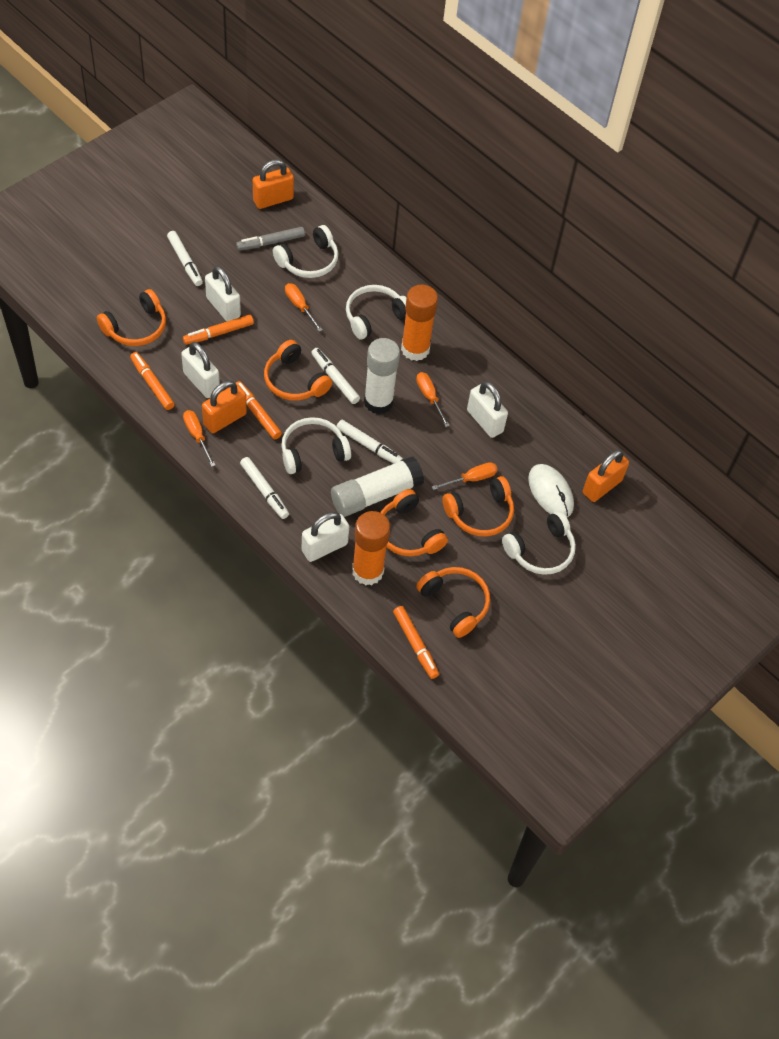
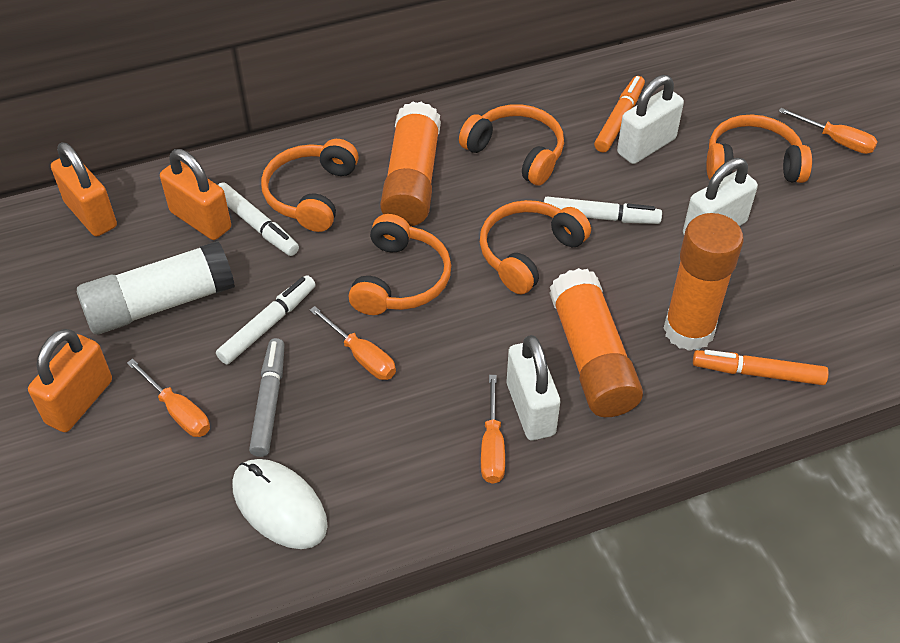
orange glue stick: [352,511,390,586] [401,285,438,361] = 2 -> [380,101,441,226] [549,268,643,417] [663,213,744,351] = 3
orange marker: [130,352,175,410] [183,314,254,345] [236,381,282,439] [393,606,439,679] = 4 -> [594,76,645,152] [693,350,829,385] = 2
white glue stick: [331,456,424,517] [364,338,400,414] = 2 -> [77,241,235,335] = 1
white headphones: [273,225,338,278] [281,417,351,474] [346,285,406,339] [502,511,576,575] = 4 -> none = 0
white marker: [167,231,203,286] [240,457,289,519] [311,348,360,404] [336,420,403,464] = 4 -> [216,275,316,365] [218,182,299,256] [544,197,662,224] = 3
white padlock: [181,342,220,398] [205,266,241,322] [302,512,349,562] [467,381,508,438] = 4 -> [507,335,560,441] [617,75,684,164] [683,158,758,234] = 3

